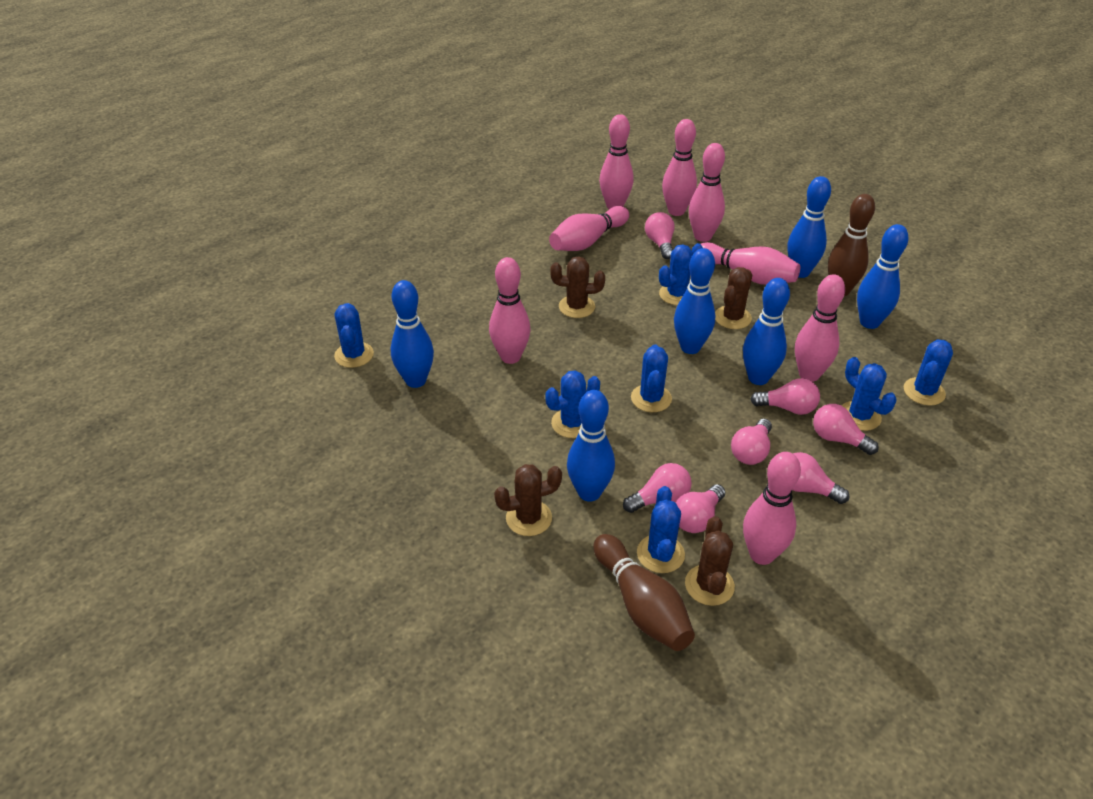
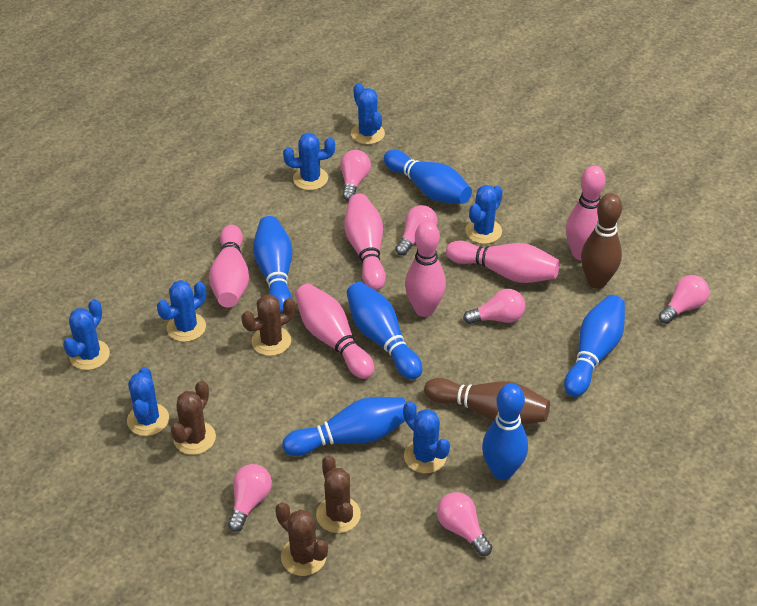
pink bowling pin: [489,257,531,364] [549,206,629,251] [599,114,634,209] [662,119,697,216] [689,143,725,242] [701,242,800,285] [743,452,801,565] [795,274,845,382] = 8 -> [209,225,249,308] [295,284,374,379] [344,194,386,291] [405,221,446,317] [446,241,560,283] [566,165,605,260] = 6
pink light bulb: [623,463,692,513] [645,212,675,259] [676,484,725,533] [731,419,772,465] [750,378,820,415] [792,452,850,504] [813,404,879,455] = 7 -> [228,464,272,532] [340,150,371,201] [395,205,438,255] [437,492,492,556] [463,289,525,324] [658,275,709,324] = 6

